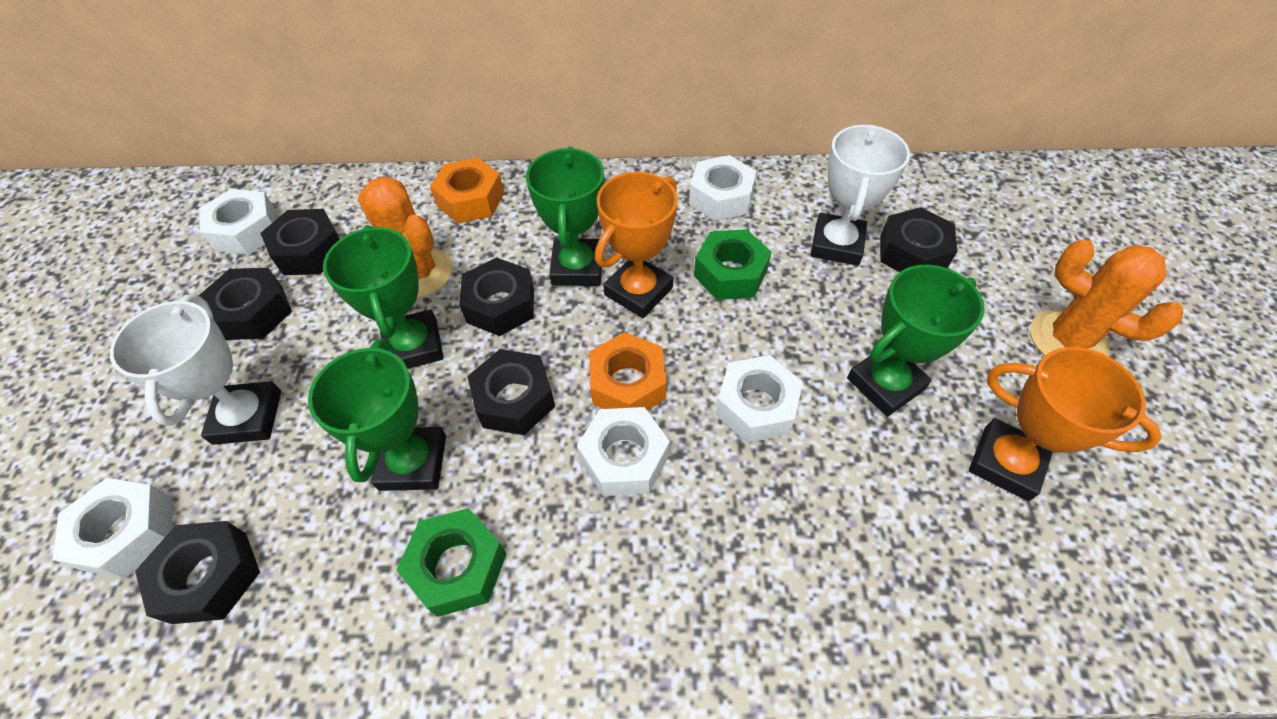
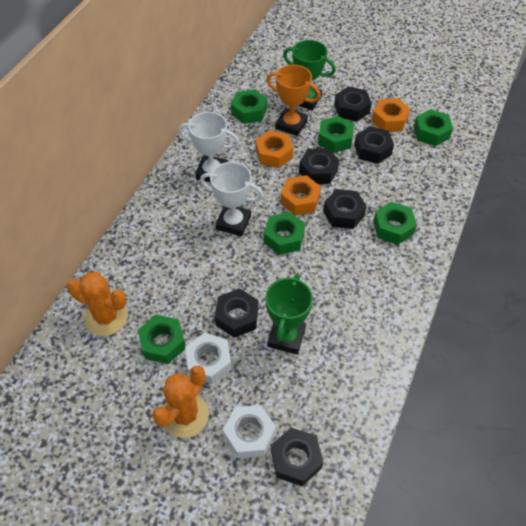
green nut: [397,508,507,617] [694,229,771,300] = 2 -> [138,315,186,364] [231,89,267,124] [264,212,305,255] [318,116,354,153] [373,202,417,245] [414,109,453,146] = 6
green trophy: [308,338,446,491] [323,225,444,369] [526,147,604,286] [847,265,985,417] = 4 -> [265,274,313,354] [283,40,336,110] = 2
orange nut: [430,158,504,223] [589,332,666,410] = 2 -> [255,130,293,168] [280,175,321,215] [371,98,410,132] = 3
orange trophy: [595,172,678,318] [969,347,1162,501] = 2 -> [267,65,321,136] = 1
white nut: [53,478,172,578] [199,189,278,255] [577,407,670,496] [689,155,756,221] [715,355,803,443] = 5 -> [185,333,232,384] [223,405,276,458] = 2

